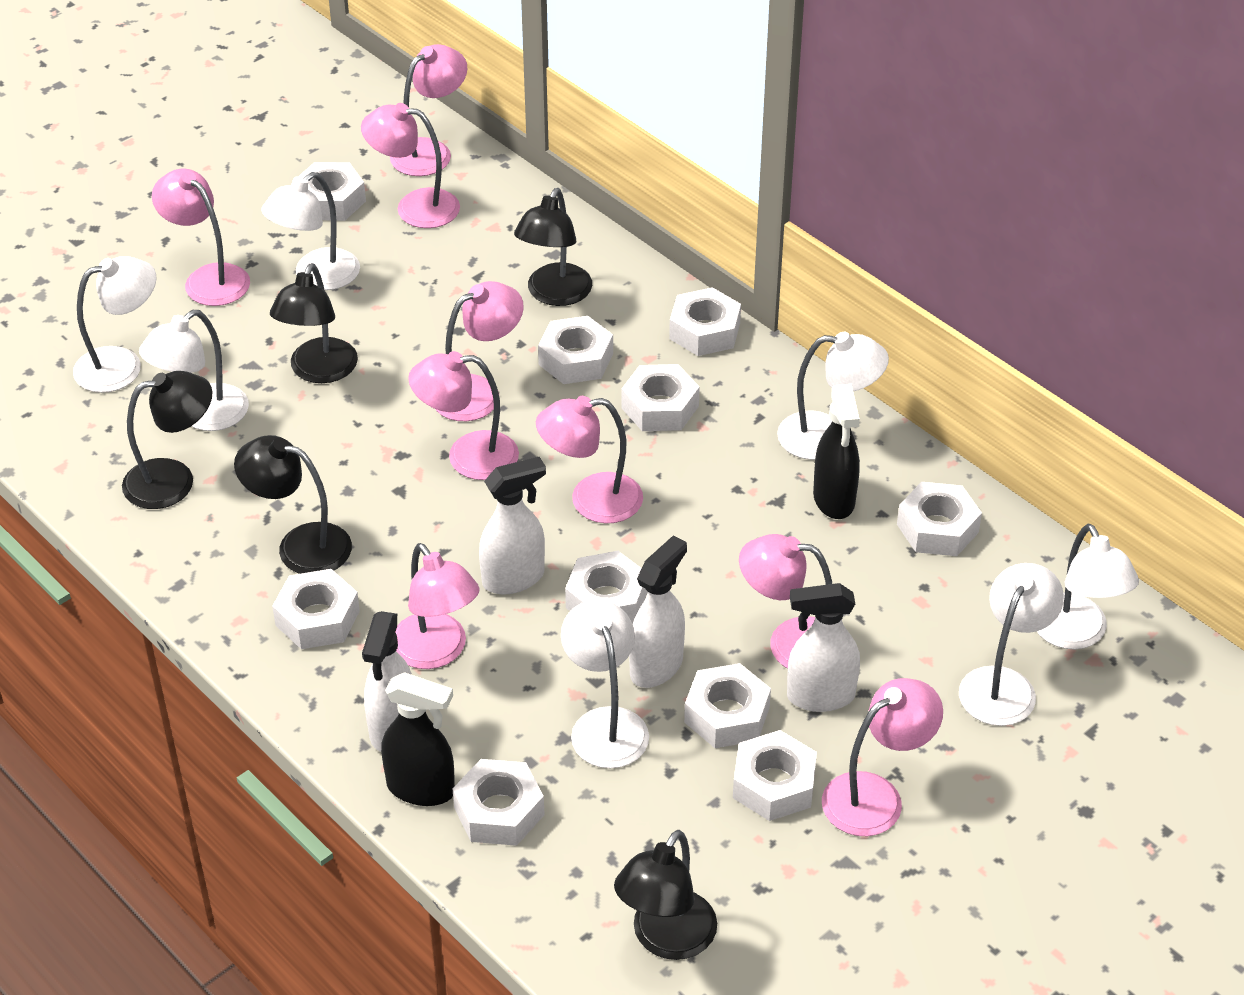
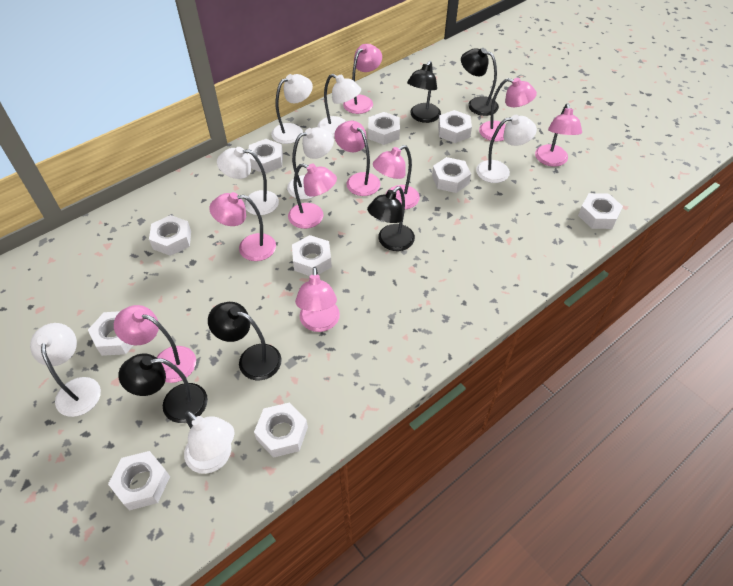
black spray bottle: [381,672,455,806] [813,384,860,519] = 2 -> none = 0
white spray bottle: [362,611,412,752] [479,457,546,595] [629,535,687,688] [787,583,860,712] = 4 -> none = 0

